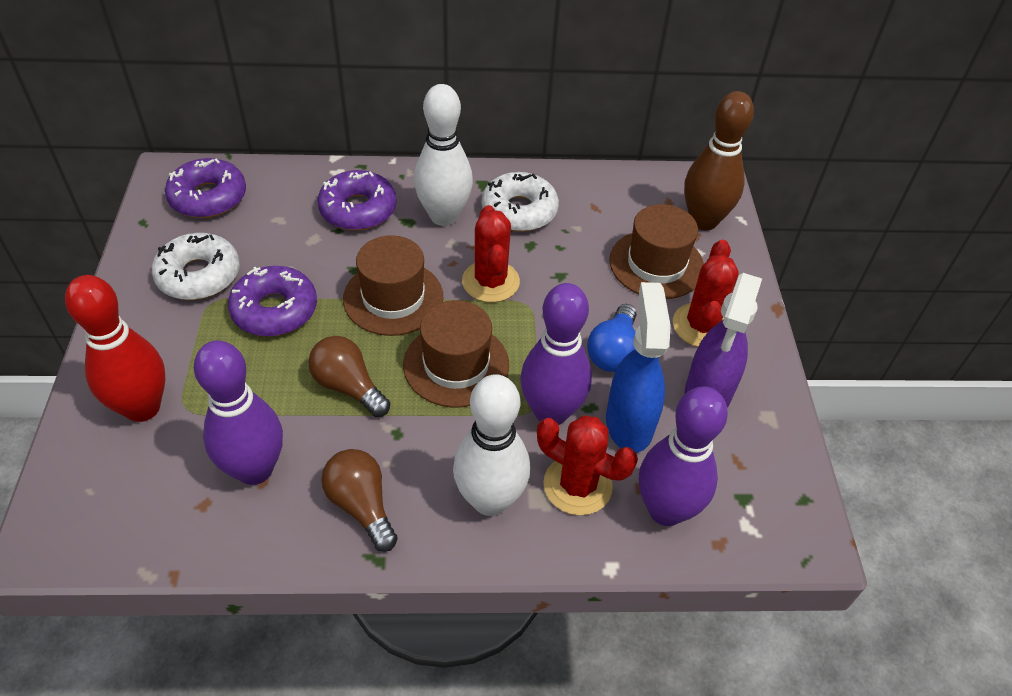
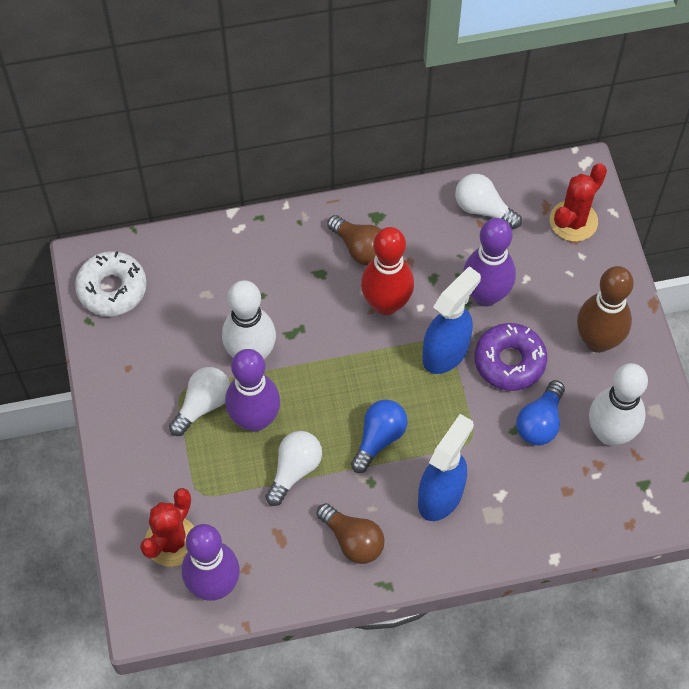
blue light bulb: [587,304,636,372] = 1 -> [351,400,407,473] [516,380,565,445] = 2
blue spray bottle: [606,282,671,453] = 1 -> [418,414,474,521] [422,266,481,374] = 2
brown hat: [343,235,443,336] [403,300,509,407] [609,204,704,299] = 3 -> none = 0
purple donut: [165,158,246,218] [228,266,317,337] [317,170,397,230] = 3 -> [475,323,547,391] = 1
purple spray bottle: [684,273,762,408] = 1 -> none = 0
red cactus: [462,205,520,302] [537,415,638,515] [673,240,739,347] = 3 -> [140,488,194,567] [550,163,607,242] = 2
white donut: [152,233,240,300] [481,172,559,232] = 2 -> [75,251,147,316] = 1
white light bulb: none = 0 -> [169,367,230,436] [266,431,322,506] [455,174,522,229] = 3

